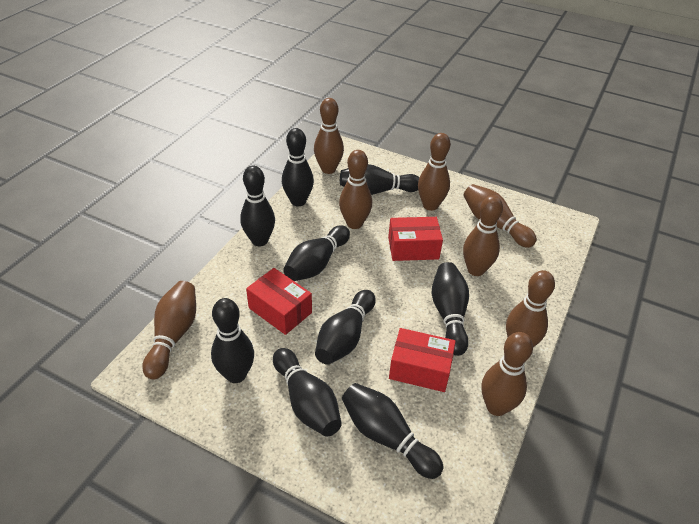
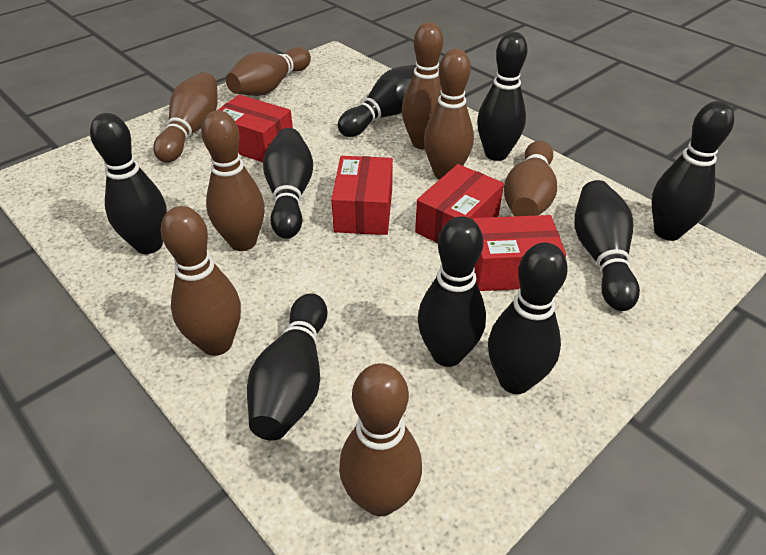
red box: [246,268,312,335] [388,217,443,261] [389,328,456,392] = 3 -> [218,95,293,162] [331,156,393,235] [415,164,504,243] [472,215,566,291] = 4

